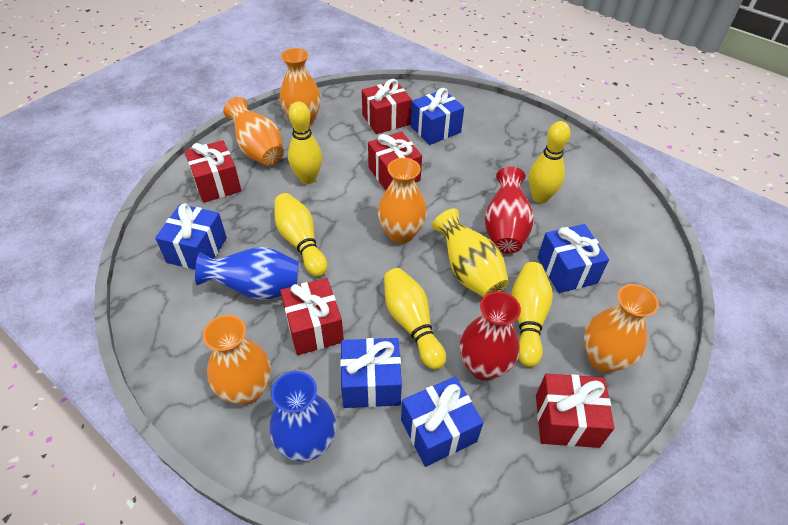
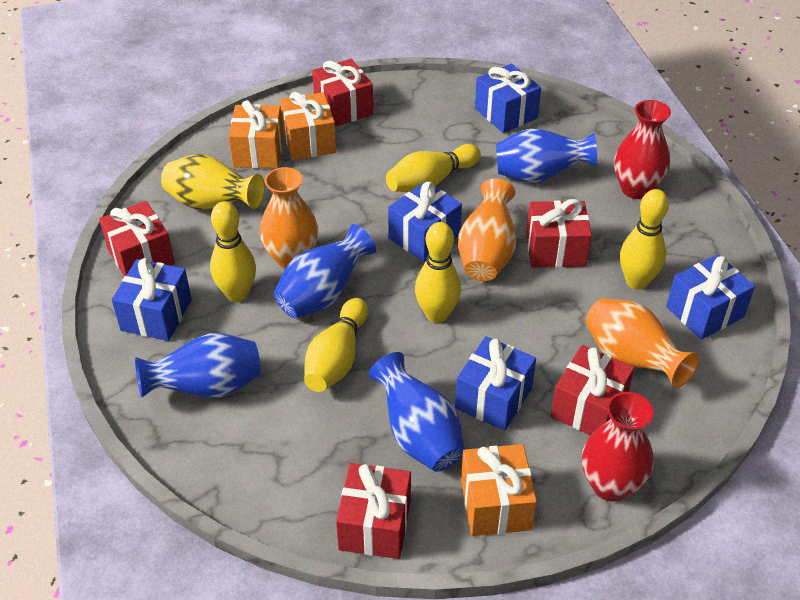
blue vase: [195,247,299,300] [270,371,336,462] = 2 -> [135,333,261,398] [273,224,376,318] [368,352,465,472] [496,128,597,183] = 4
orange gift: none = 0 -> [228,100,284,168] [280,92,336,160] [461,444,537,536] = 3
orange vase: [203,315,271,405] [223,97,284,166] [280,48,321,126] [378,158,427,243] [584,284,659,373] = 5 -> [260,167,318,269] [458,179,516,281] [586,298,699,388] = 3

